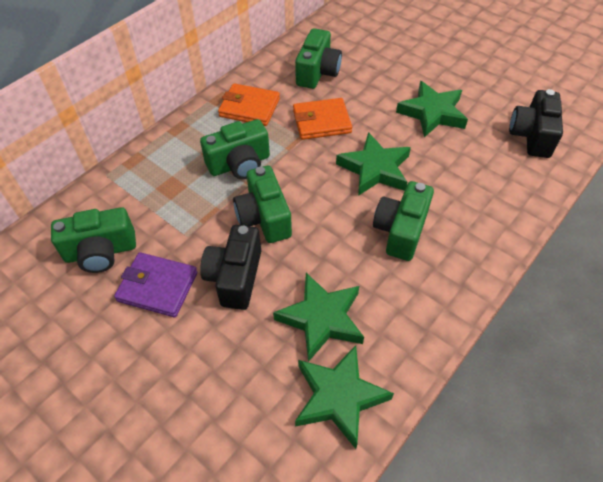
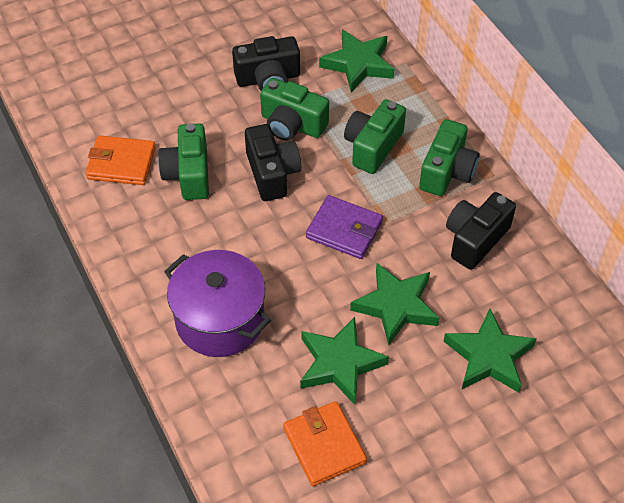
black camera: [200,225,261,310] [509,89,563,158] = 2 -> [232,36,300,91] [245,124,301,201] [446,192,516,270] = 3
green camera: [51,207,136,273] [200,119,270,179] [233,166,292,243] [295,28,342,89] [373,181,434,261] = 5 -> [158,123,209,200] [260,78,329,141] [344,99,406,174] [419,119,479,196] = 4
purple pot: none = 0 -> [164,250,271,357] = 1

